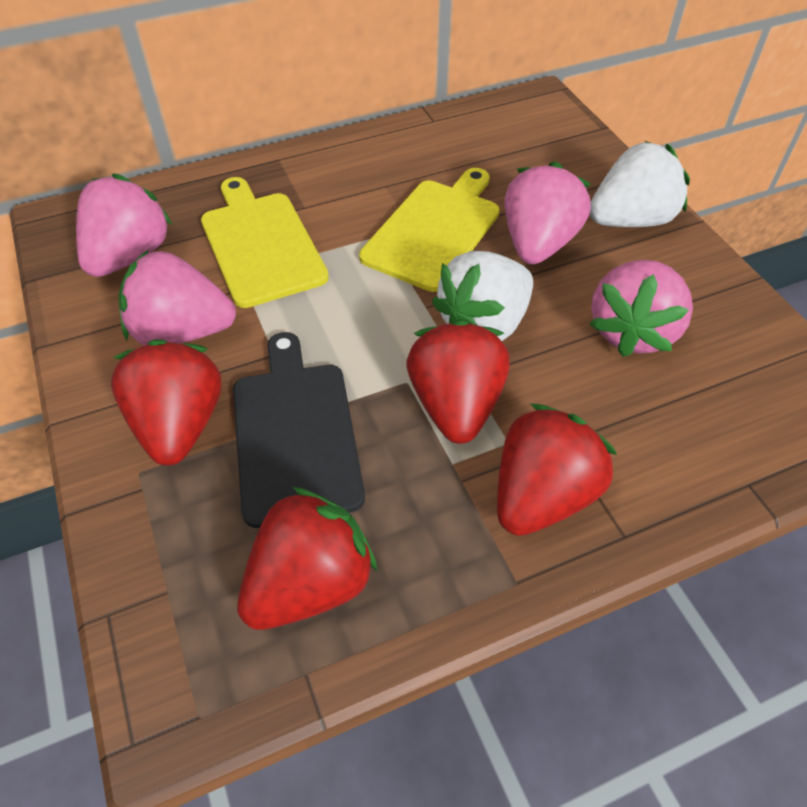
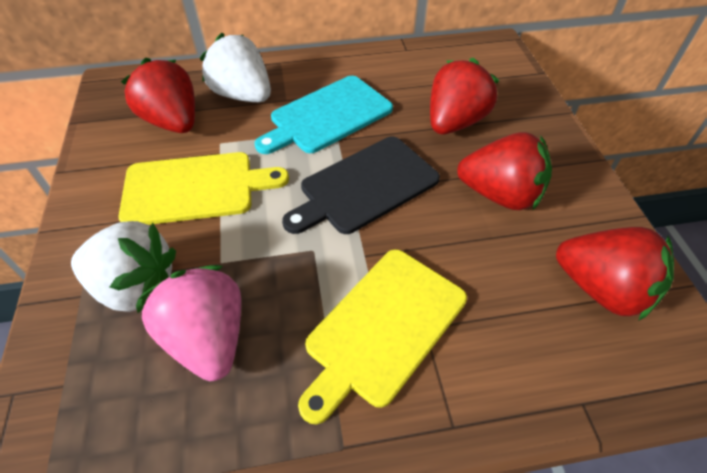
pink strawberry: [76,173,173,277] [119,249,236,345] [504,161,591,264] [589,260,693,357] = 4 -> [139,265,241,381] = 1
turquoise cutting board: none = 0 -> [255,76,393,154] = 1

